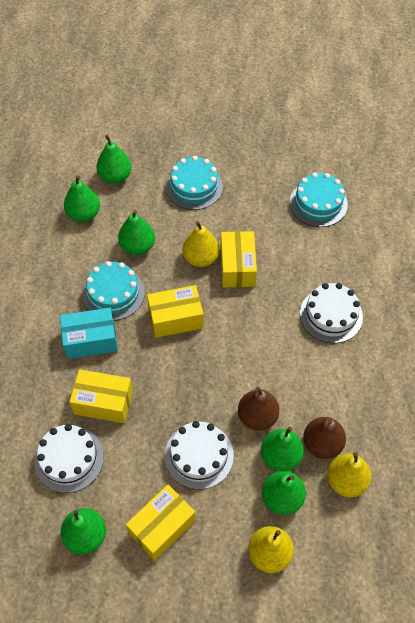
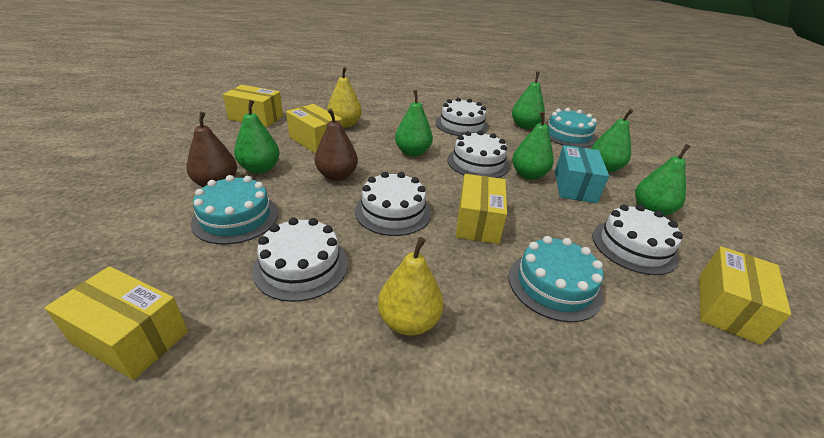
white cake: [34,424,104,493] [165,421,234,490] [300,283,363,343] = 3 -> [252,217,348,302] [355,172,431,236] [436,98,488,136] [447,131,509,178] [592,204,683,275] = 5
yellow box: [69,369,133,423] [126,485,196,561] [147,285,204,338] [221,231,257,288] = 4 -> [45,266,188,380] [223,85,283,127] [286,104,343,154] [456,174,507,244] [699,246,791,345] = 5
yellow pear: [182,221,219,267] [248,526,294,573] [327,452,371,497] = 3 -> [327,67,362,128] [378,237,444,336] = 2

